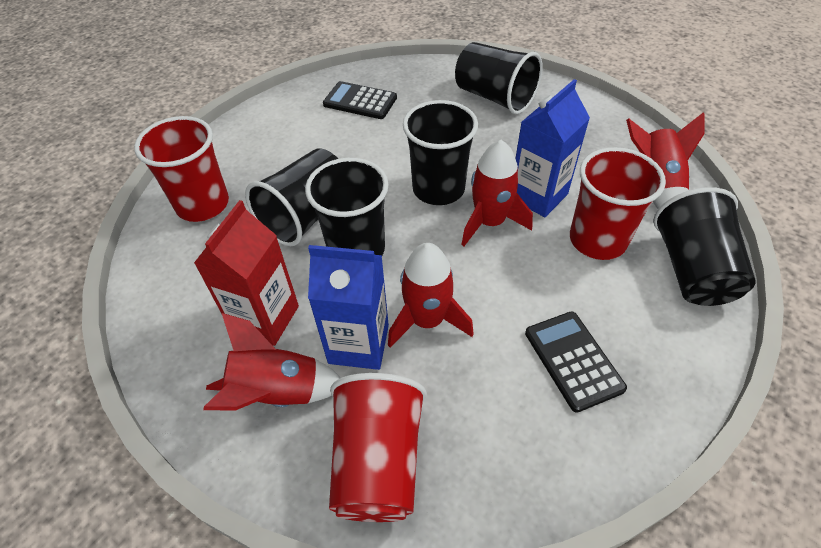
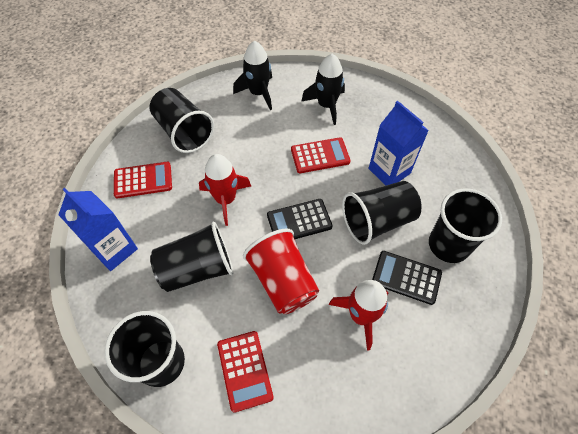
black rocket: none = 0 -> [233,41,272,110] [301,54,345,125] = 2
red calculator: none = 0 -> [114,162,172,198] [217,331,274,413] [291,137,350,173] = 3
red carton: [194,200,299,346] = 1 -> none = 0
red cup: [134,116,229,222] [329,373,427,522] [570,147,666,260] = 3 -> [243,228,319,314] = 1
red rocket: [203,313,340,410] [388,243,474,348] [461,140,533,246] [626,112,705,209] = 4 -> [199,154,251,226] [329,280,388,351] = 2

